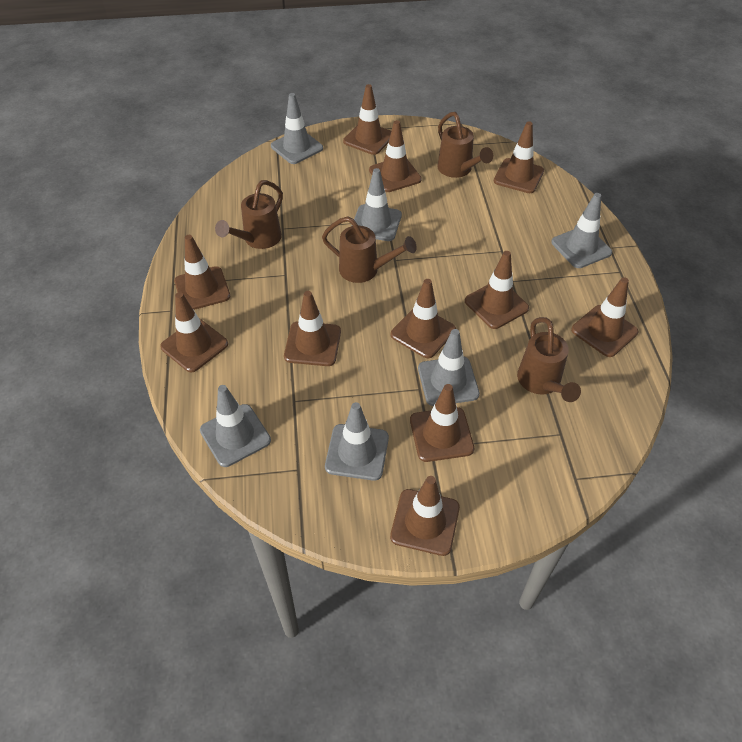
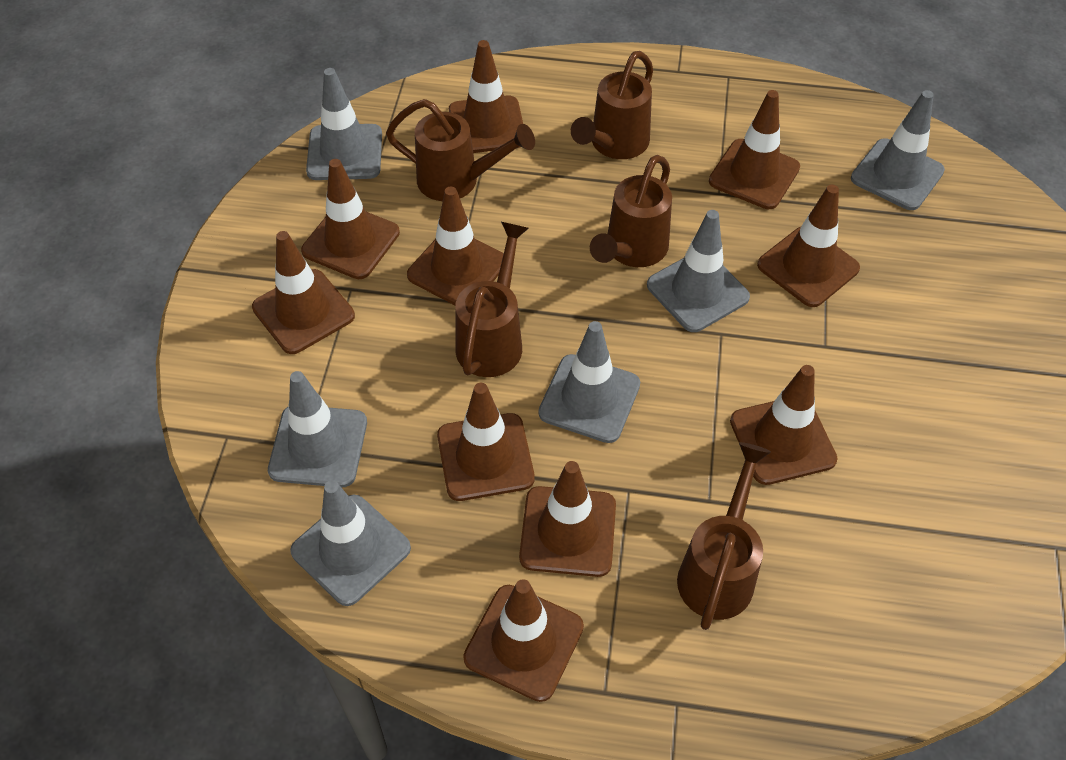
brown traffic cone: [160,292,228,372] [174,235,230,310] [284,291,341,366] [343,84,391,155] [369,120,422,192] [390,476,460,556] [391,279,456,358] [410,384,474,462] [465,251,529,329] [494,121,544,193] [571,277,638,357] = 11 -> [252,231,355,354] [301,159,400,279] [407,187,504,305] [437,383,535,501] [449,40,523,153] [463,579,584,702] [519,461,616,577] [709,90,800,209] [730,365,838,485] [757,185,860,307] = 10
brown watering can: [215,180,283,249] [322,216,417,283] [438,112,493,178] [517,317,581,402] = 4 -> [386,99,535,201] [455,222,529,377] [571,51,653,159] [590,155,672,267] [677,442,771,630] = 5

